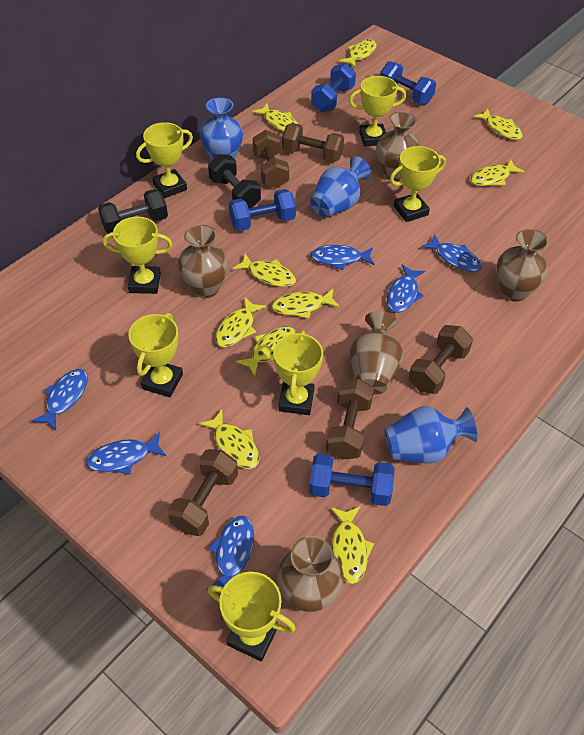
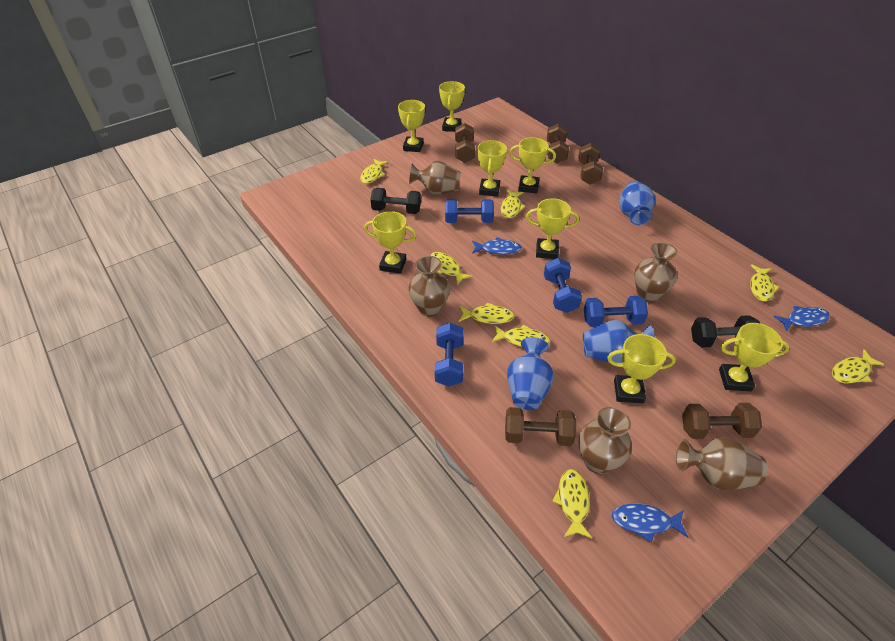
blue fish: [31,369,88,430] [86,432,166,474] [207,516,254,590] [310,245,375,270] [387,264,425,313] [421,234,482,272] = 6 -> [472,237,522,255] [612,504,688,542] [773,306,830,332] = 3
yellow fish: [199,410,259,469] [215,297,266,347] [233,254,296,287] [236,326,296,376] [252,104,298,132] [272,289,340,319] [330,506,374,584] [339,39,377,67] [470,160,525,186] [473,109,523,140] = 10 -> [360,159,388,184] [430,252,472,285] [459,302,515,324] [492,324,550,347] [501,190,526,218] [552,469,592,538] [750,264,779,301] [832,349,884,383] = 8
yellow trophy: [102,217,173,294] [128,313,183,397] [136,122,193,198] [208,572,296,661] [273,331,323,415] [349,76,406,147] [390,146,446,222] = 7 -> [364,211,417,274] [398,100,425,152] [439,81,465,132] [478,140,507,197] [509,137,556,193] [526,198,579,259] [607,334,676,403] [719,323,790,391] = 8

